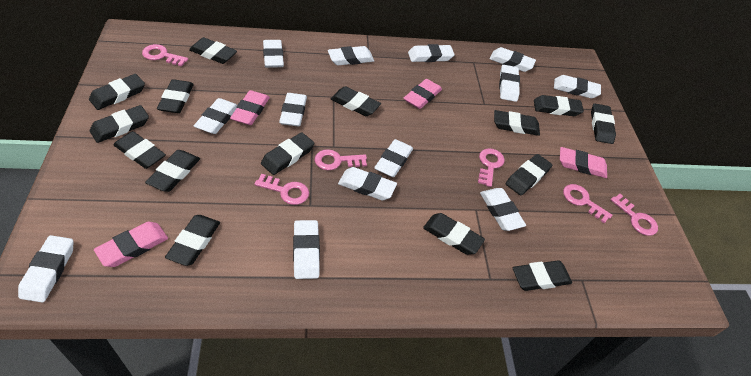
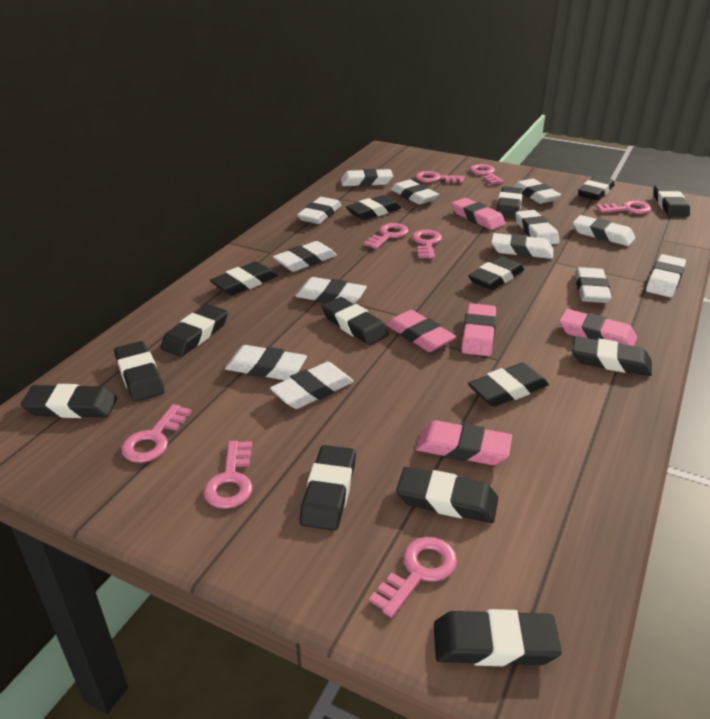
pink eraser: [94,222,168,267] [230,90,270,125] [404,79,442,109] [560,147,607,178] = 4 -> [386,310,456,352] [416,420,512,465] [452,198,506,230] [461,303,496,356] [559,309,637,346] = 5
pink key: [142,44,188,67] [255,174,309,205] [315,149,367,170] [478,148,505,187] [563,184,612,223] [610,194,658,236] = 6 -> [121,404,192,463] [203,440,253,509] [364,223,409,249] [369,537,457,618] [412,230,442,259] [415,171,465,183] [470,164,504,185] [596,201,651,214] = 8

